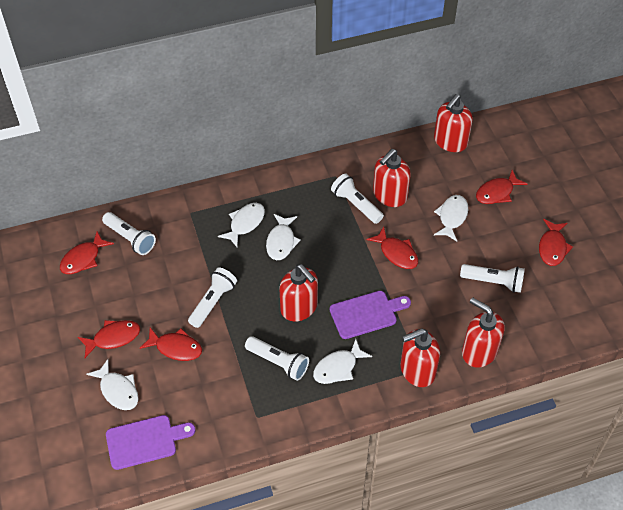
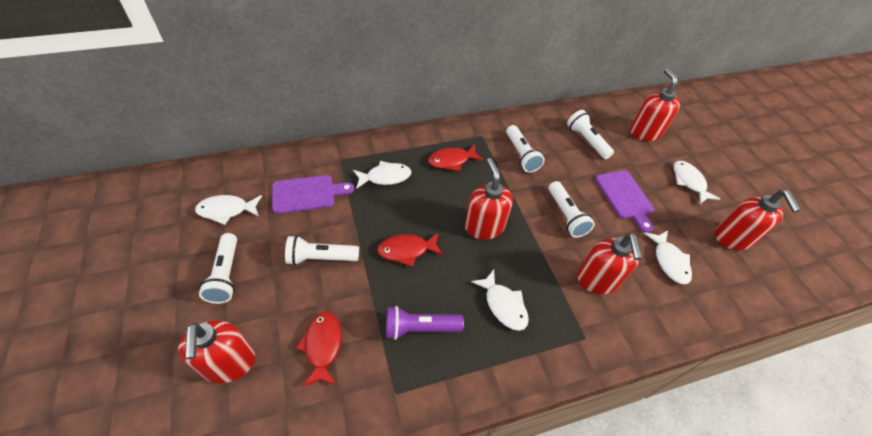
purple flashlight: none = 0 -> [386,306,464,340] = 1
red fish: [60,232,114,274] [78,320,140,358] [140,328,202,361] [366,227,418,269] [476,170,527,204] [539,219,573,266] = 6 -> [296,312,341,387] [377,233,443,267] [428,145,483,171] = 3

